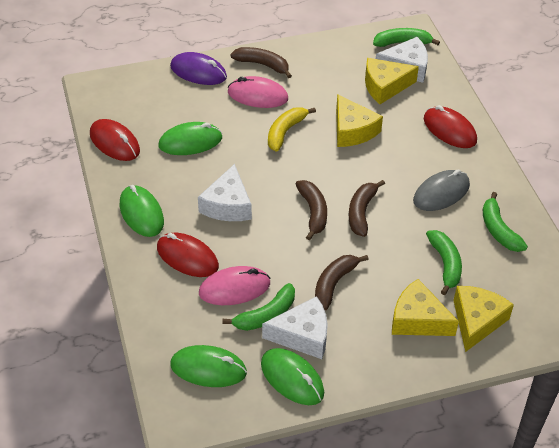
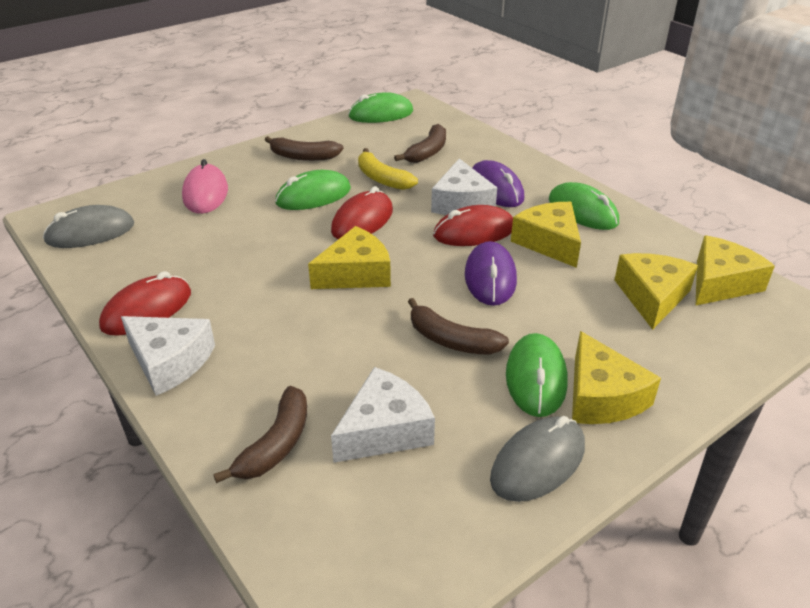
green banana: [222,283,295,331] [373,28,440,47] [426,230,462,295] [483,192,528,252] = 4 -> none = 0
grey mouse: [413,169,470,211] = 1 -> [43,205,134,248] [490,416,585,502] = 2
pink mouse: [199,266,270,305] [228,76,288,108] = 2 -> [182,159,228,214] = 1
purple mouse: [170,52,227,85] = 1 -> [465,241,517,306] [472,160,524,207] = 2
yellow cheese: [336,94,383,147] [365,58,419,104] [392,279,459,336] [453,286,514,352] = 4 -> [308,226,391,289] [511,202,581,268] [572,331,661,424] [614,253,698,330] [696,235,775,305] = 5

